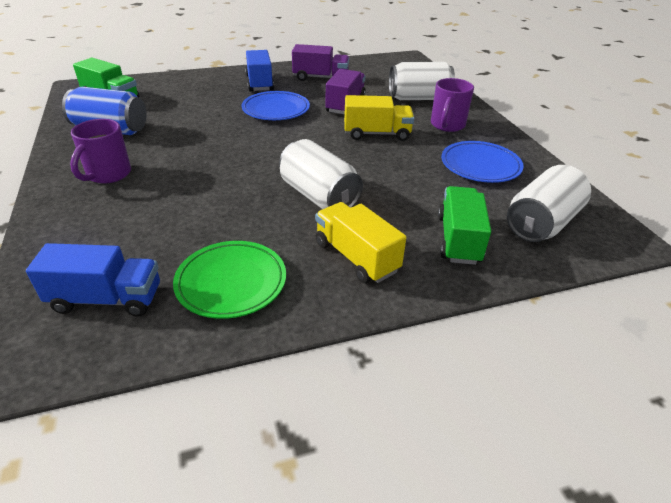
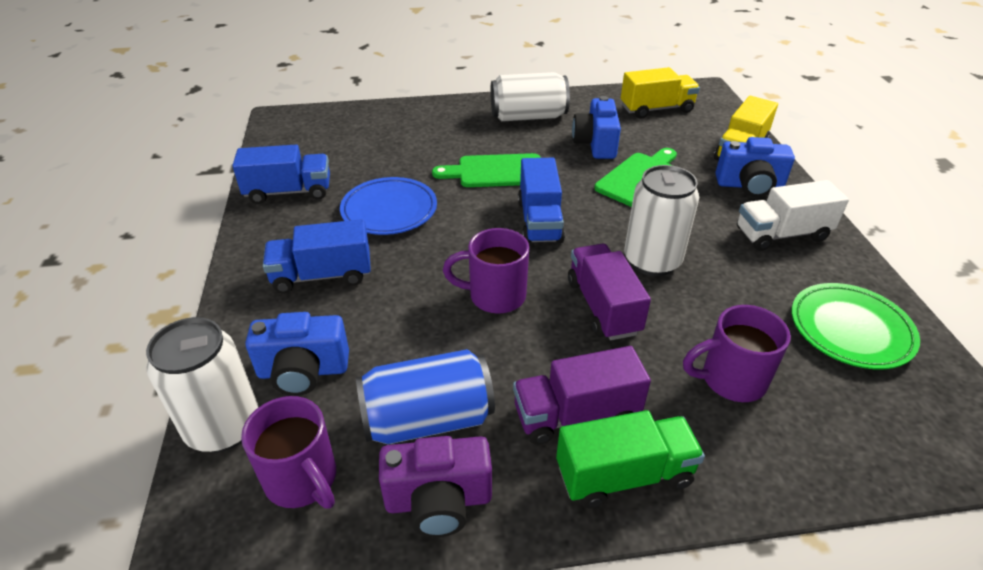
blue camera: none = 0 -> [245,312,349,396] [572,96,621,159] [715,137,795,197] = 3
blue plate: [242,91,310,120] [441,141,524,183] = 2 -> [340,177,437,235] = 1
blue truck: [26,243,160,317] [245,50,274,91] = 2 -> [232,145,330,204] [263,219,371,293] [518,158,565,243] = 3
green cutting board: none = 0 -> [432,153,541,187] [594,148,677,207] = 2
green truck: [73,58,139,98] [438,186,491,265] = 2 -> [556,410,705,509] = 1
purple camera: none = 0 -> [379,436,492,537] = 1
purple mug: [70,119,131,184] [431,78,474,132] = 2 -> [241,396,336,509] [443,228,529,314] [683,305,791,402] = 3
white truck: none = 0 -> [737,180,849,251] = 1

